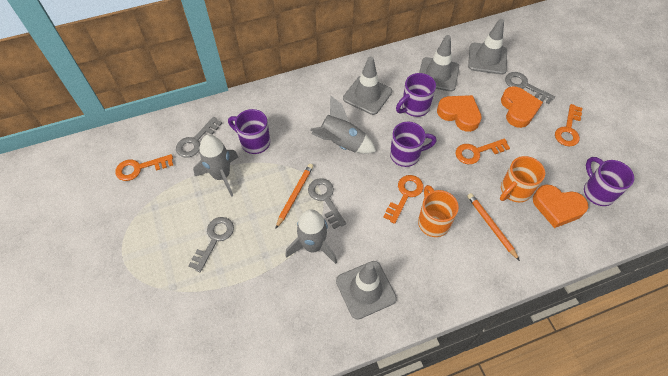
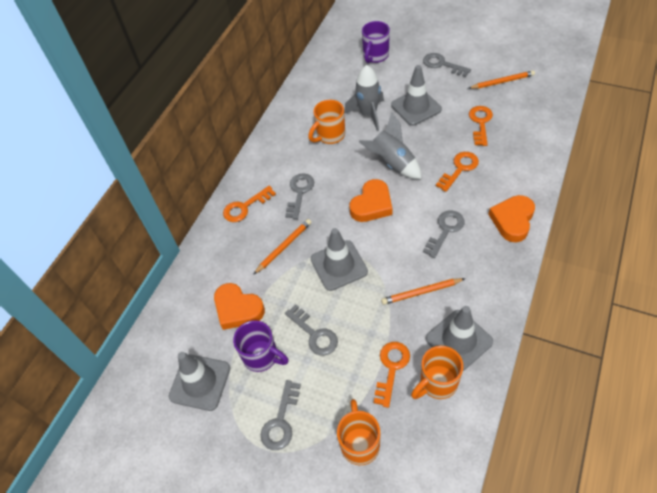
grey key: [176,117,222,158] [188,217,234,272] [308,178,346,229] [505,72,555,104] = 4 -> [261,380,301,450] [285,173,314,219] [285,304,338,356] [423,53,471,77] [423,210,465,258] = 5
grey rocket: [193,134,238,197] [285,209,337,264] [310,95,376,154] = 3 -> [344,65,384,131] [359,112,421,179] = 2
orange mug: [418,185,459,237] [500,156,545,202] = 2 -> [308,100,345,144] [337,399,380,465] [411,346,463,399] = 3
orange pencil: [276,164,313,228] [467,193,520,261] = 2 -> [253,219,311,275] [381,278,466,305] [468,70,535,89] = 3
purple mug: [228,109,270,154] [390,122,437,167] [396,73,436,117] [584,157,634,206] = 4 -> [233,320,289,372] [362,21,390,63] = 2

